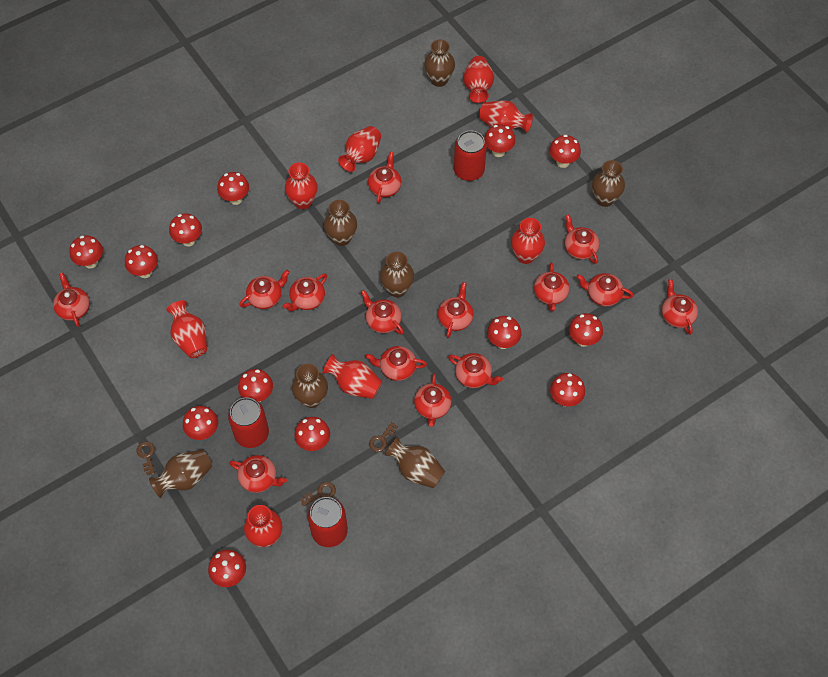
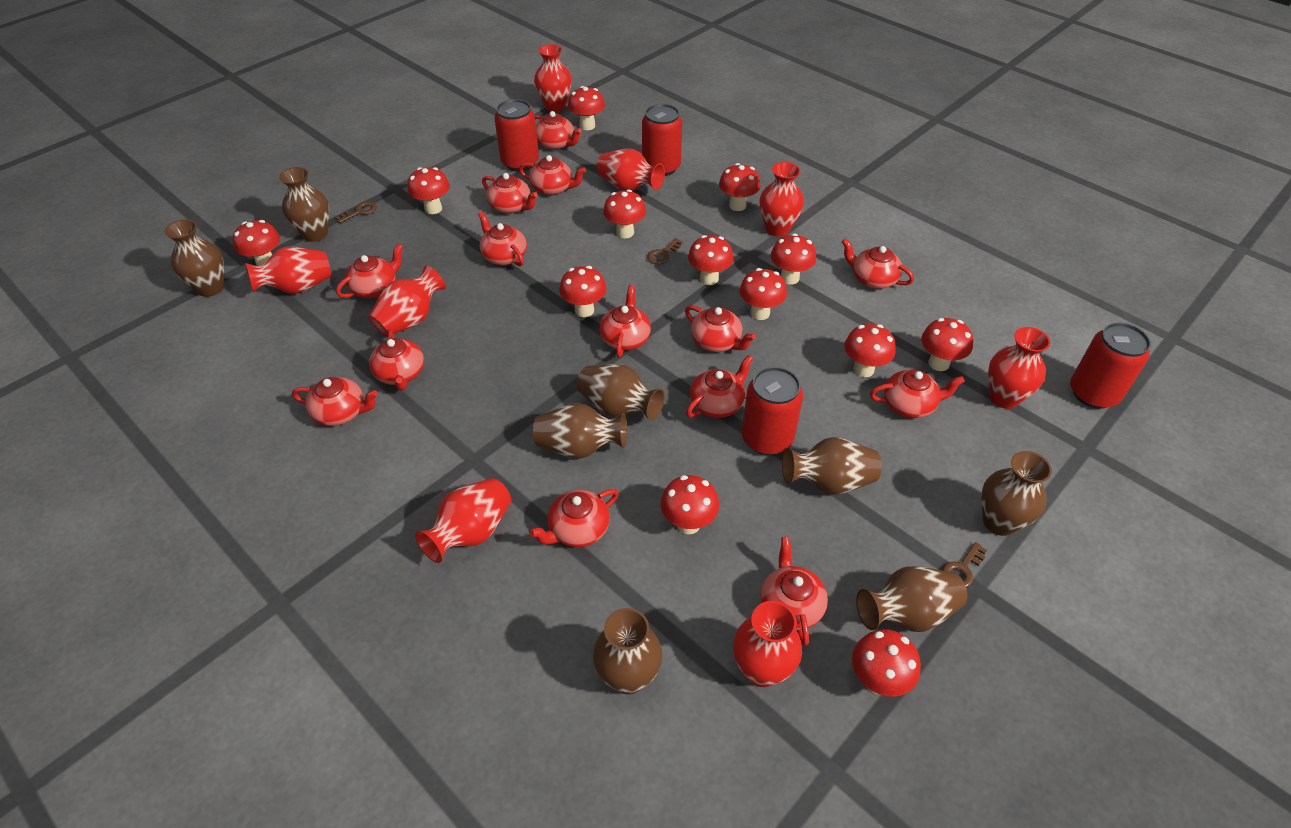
brown vase: [149,450,212,498] [292,364,328,408] [324,200,357,246] [380,252,414,297] [385,437,445,488] [424,39,455,87] [592,160,625,207] = 7 -> [164,219,224,297] [279,167,329,242] [533,403,627,459] [577,364,665,421] [593,608,662,695] [782,437,882,495] [856,566,967,632] [981,451,1052,536] = 8
red can: [228,397,269,448] [308,497,348,547] [454,130,487,181] = 3 -> [494,99,539,171] [642,104,682,176] [742,367,803,455] [1070,323,1151,409] = 4

